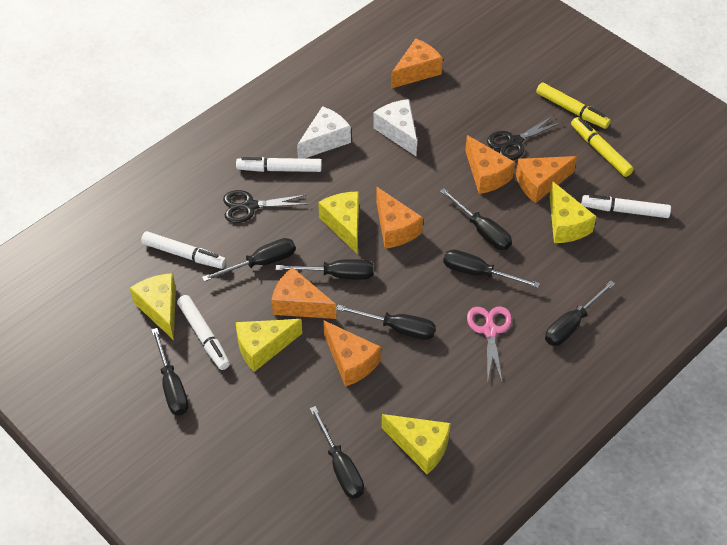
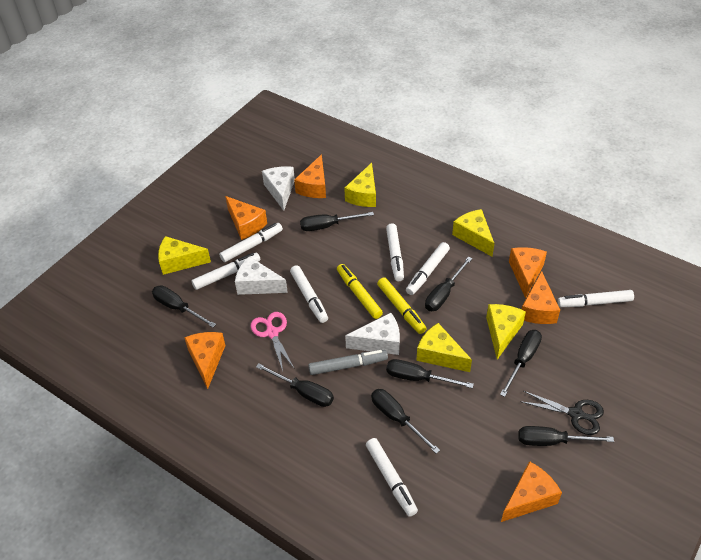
black scissors: [223,190,308,223] [487,115,562,160] = 2 -> [520,391,604,435] = 1
grey marker: none = 0 -> [308,350,388,375] = 1
white cheese: [297,106,351,159] [373,99,417,156] = 2 -> [235,256,288,295] [262,166,295,211] [345,313,400,355] = 3
white marker: [141,231,226,269] [177,295,230,370] [236,157,322,172] [581,194,671,218] = 4 -> [192,253,260,290] [219,223,283,262] [290,265,328,323] [366,438,418,517] [386,223,404,281] [406,242,450,295] [557,290,634,307] = 7

